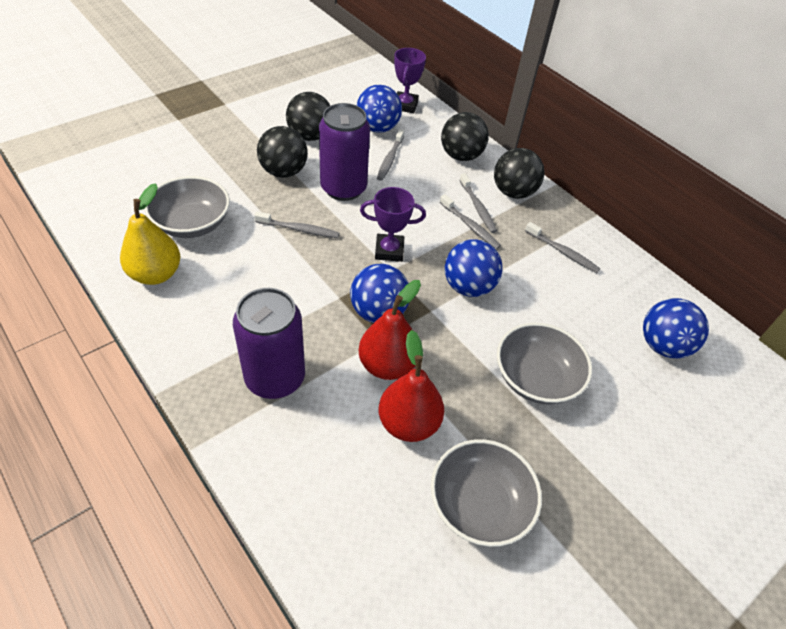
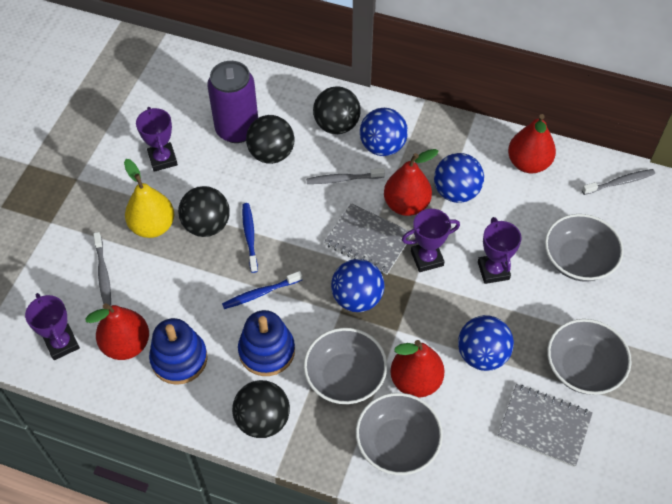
blue stacking toy: none = 0 -> [149,318,208,385] [238,310,295,376] = 2
blue toothbrush: none = 0 -> [222,271,302,309] [242,203,258,273] = 2
grey bowl: [145,176,230,238] [431,439,542,547] [497,323,592,405] = 3 -> [304,328,387,404] [356,393,443,475] [545,214,624,282] [547,319,632,395] = 4
grey notebook: none = 0 -> [324,203,412,275] [498,384,593,467] = 2
grey toothbrush: [254,211,339,238] [377,129,404,181] [440,194,501,249] [459,173,497,233] [525,222,600,273] = 5 -> [93,232,111,306] [306,168,385,184] [582,169,655,195] = 3
purple can: [233,288,305,399] [319,103,370,201] = 2 -> [207,61,258,143] = 1
purple trophy: [360,187,426,262] [394,48,426,113] = 2 -> [25,293,80,360] [136,107,178,172] [402,209,460,272] [478,217,522,284] = 4
red pear: [359,280,421,380] [379,330,444,442] = 2 -> [86,303,149,360] [384,149,438,216] [391,340,444,398] [508,114,556,174] = 4

